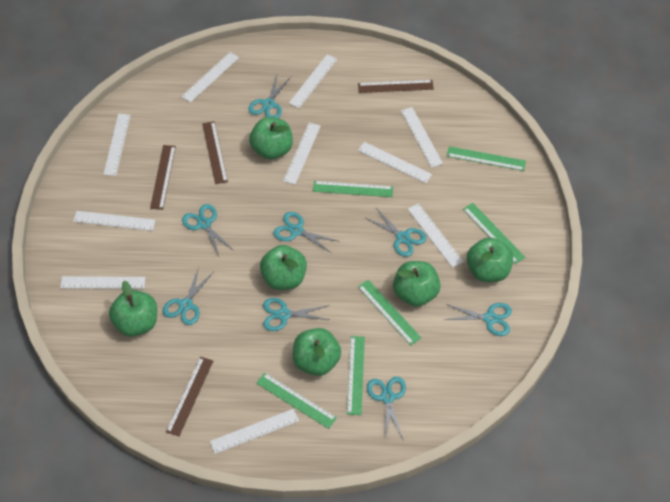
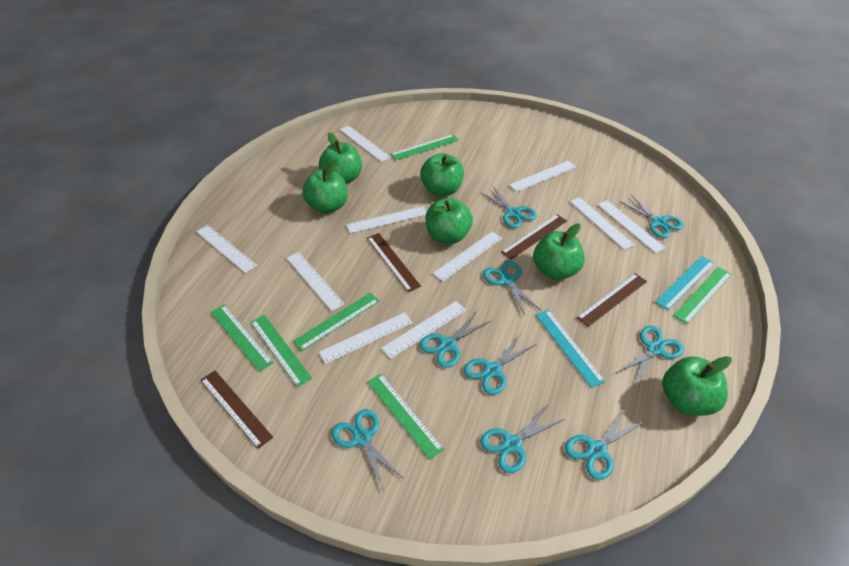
turquoise ruler: none = 0 -> [535,309,606,388] [655,256,715,310] = 2
turquoise scissors: [163,267,213,325] [182,204,233,256] [248,75,291,118] [263,298,329,331] [274,212,337,253] [366,208,427,257] [367,377,406,440] [444,303,512,336] = 8 -> [332,409,404,491] [420,311,491,368] [464,333,536,395] [480,404,563,473] [481,187,537,228] [483,261,542,315] [565,408,644,480] [617,325,684,386] [620,195,684,238] = 9

